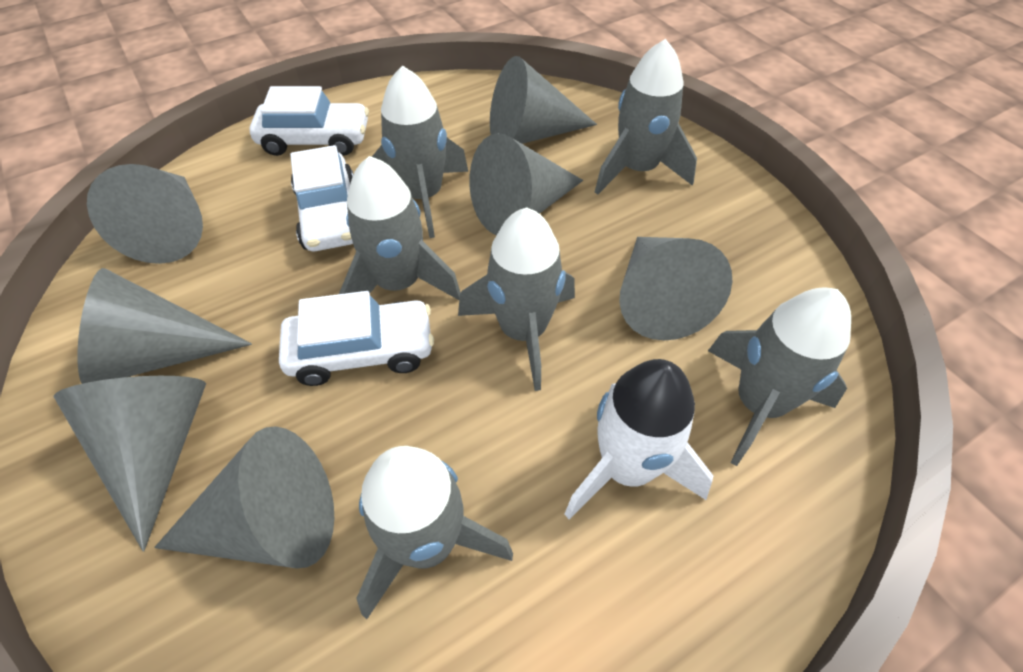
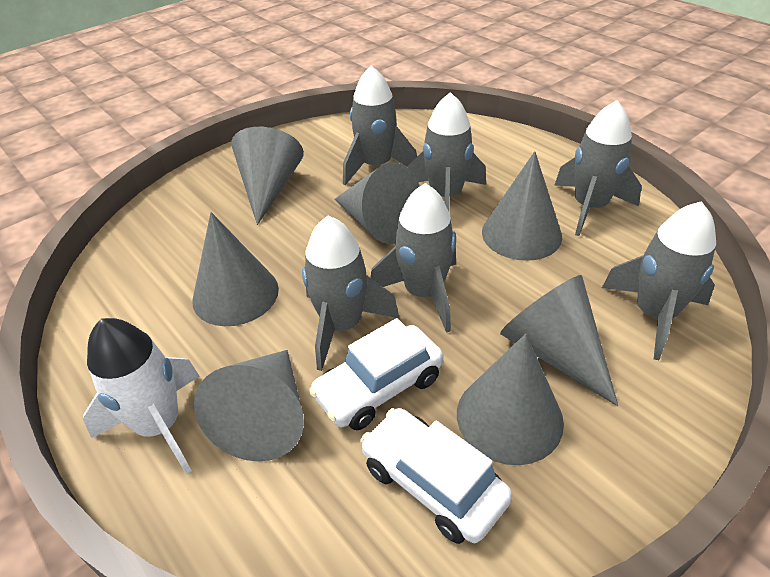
white car: [250,86,369,156] [279,291,434,386] [290,145,354,251] = 3 -> [309,318,443,430] [361,408,512,544] = 2

